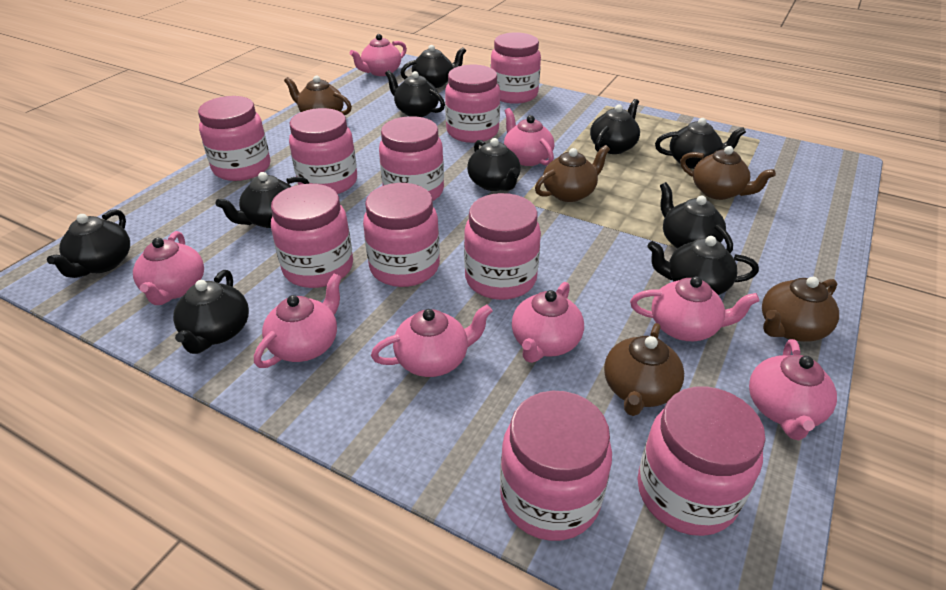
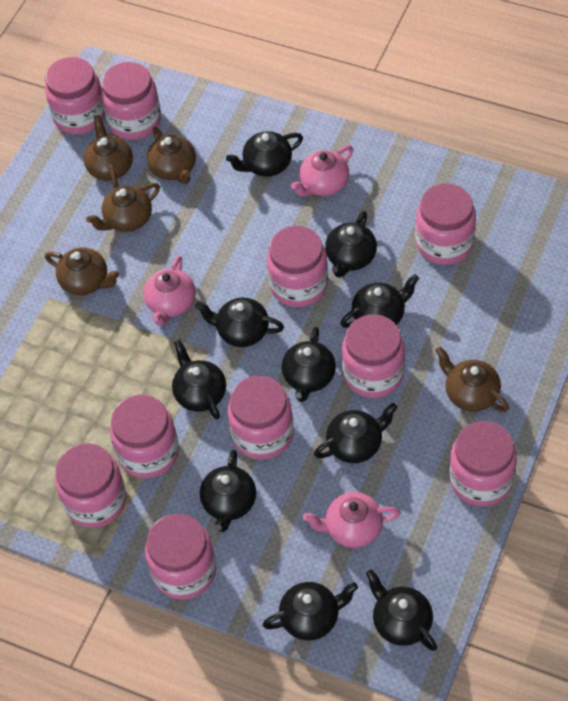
pink teapot: [133,231,204,305] [254,273,342,368] [350,34,407,76] [371,305,493,377] [504,108,554,166] [512,282,584,363] [630,276,760,341] [749,339,837,440] = 8 -> [144,255,196,326] [291,145,353,197] [303,492,401,548] = 3

